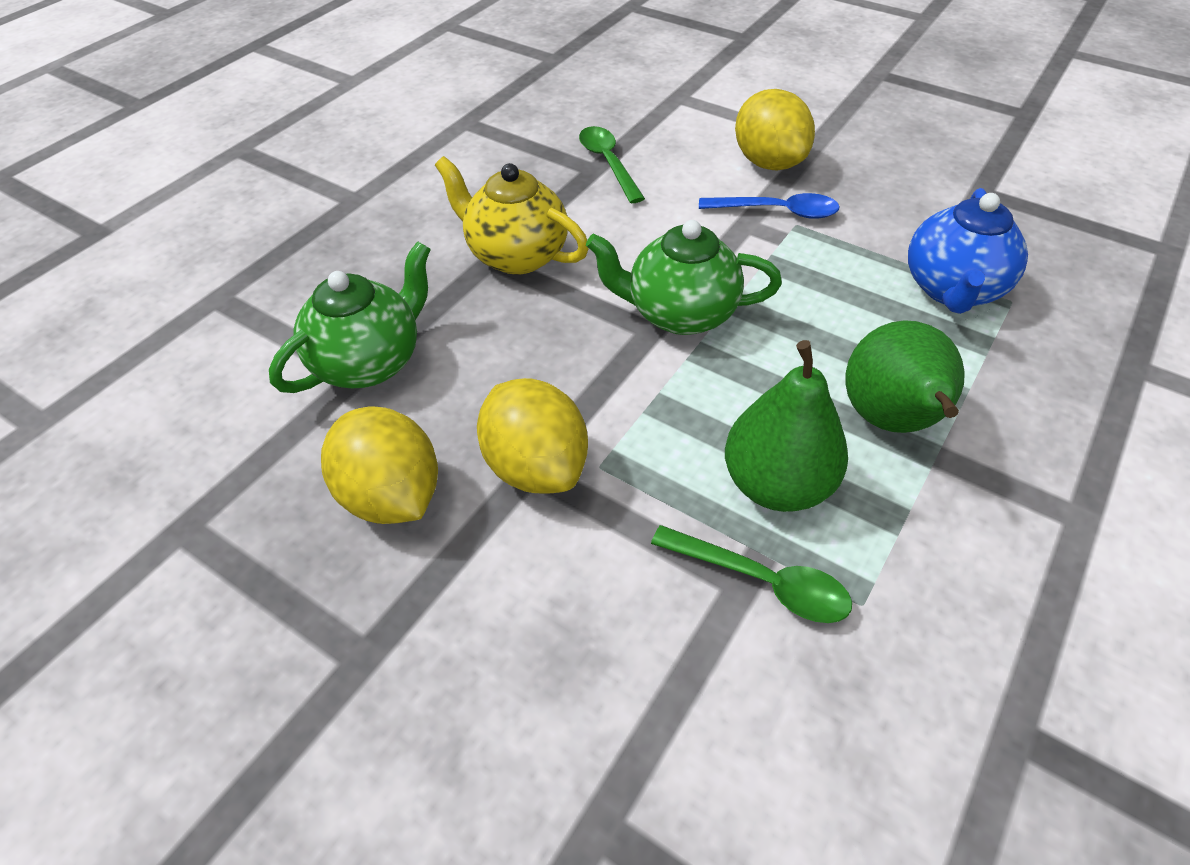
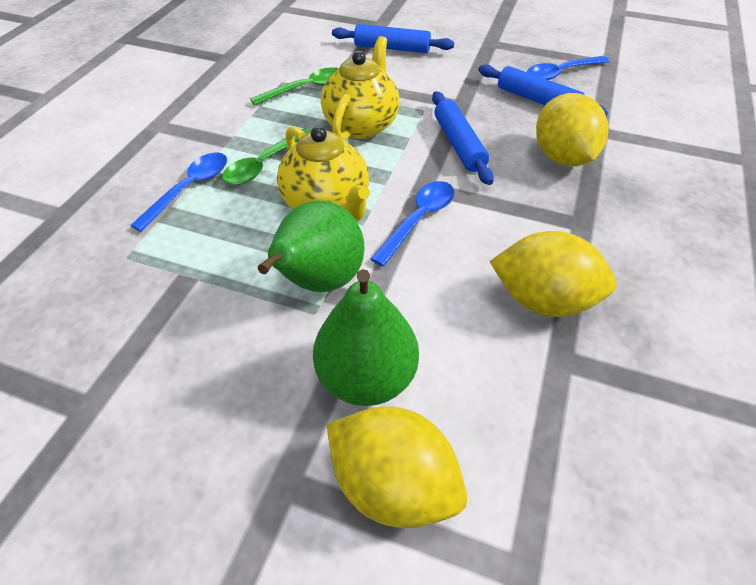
blue rolling pin: none = 0 -> [332,24,454,53] [432,91,494,185] [478,64,608,116] = 3
blue spoon: [699,193,839,219] = 1 -> [130,153,227,232] [371,181,455,266] [527,56,610,80] = 3
blue teapot: [908,188,1028,314] = 1 -> none = 0
green teapot: [269,241,431,393] [586,220,782,335] = 2 -> none = 0
yellow teapot: [435,156,589,275] = 1 -> [277,126,370,221] [321,36,399,141] = 2

